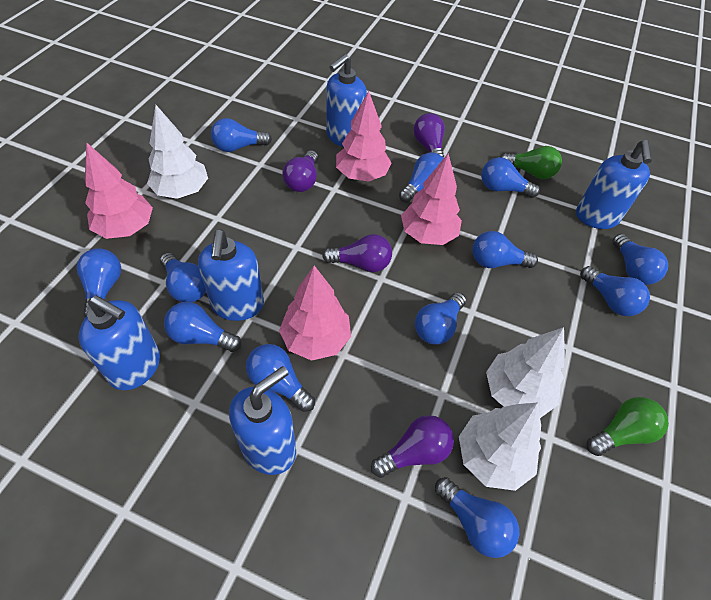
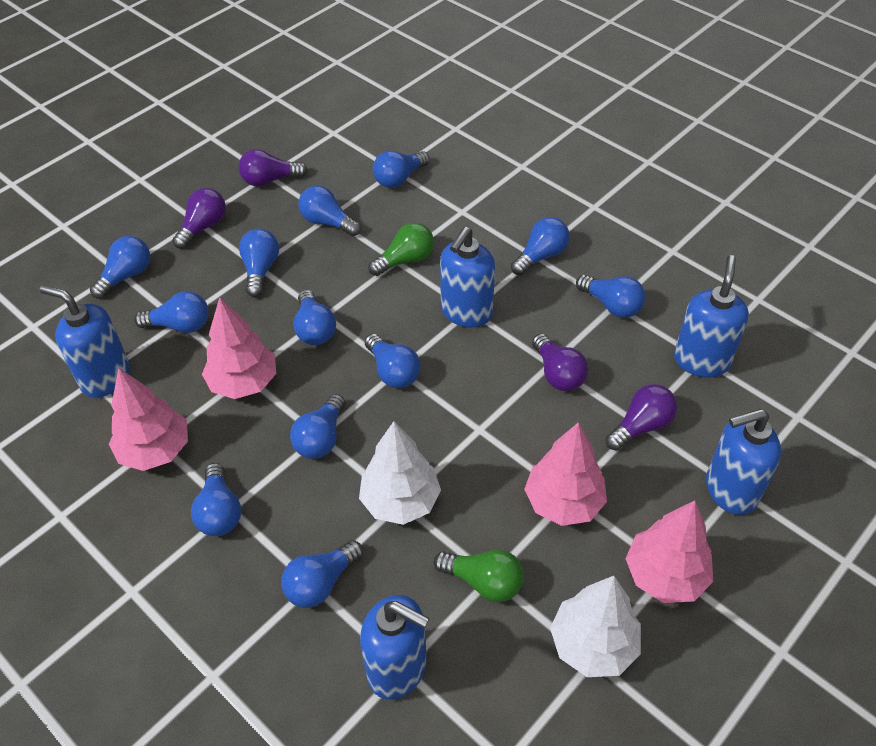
white tree: [147,105,208,199] [459,402,541,491] [486,327,565,418] = 3 -> [359,421,441,525] [550,576,641,677] = 2

